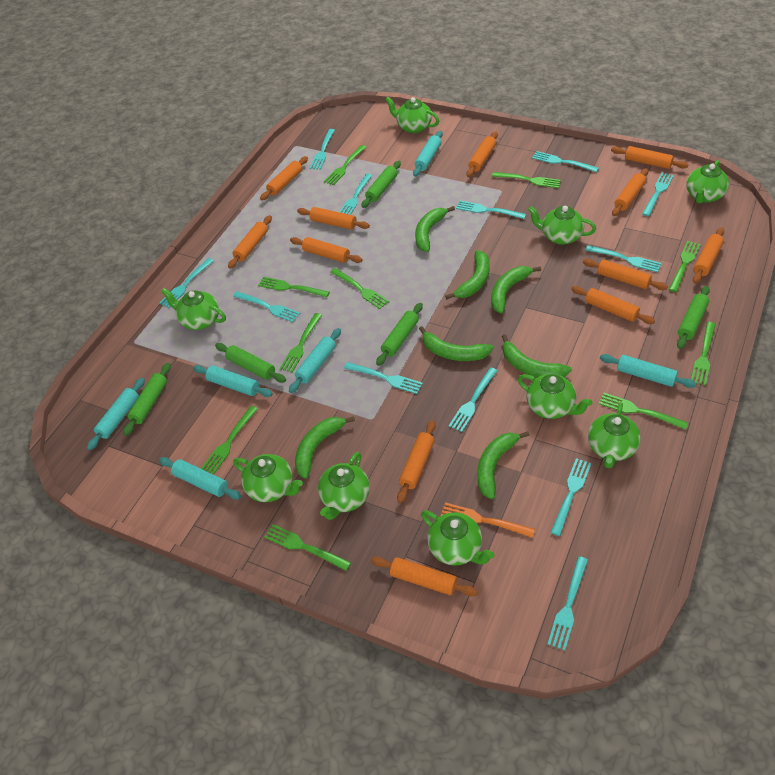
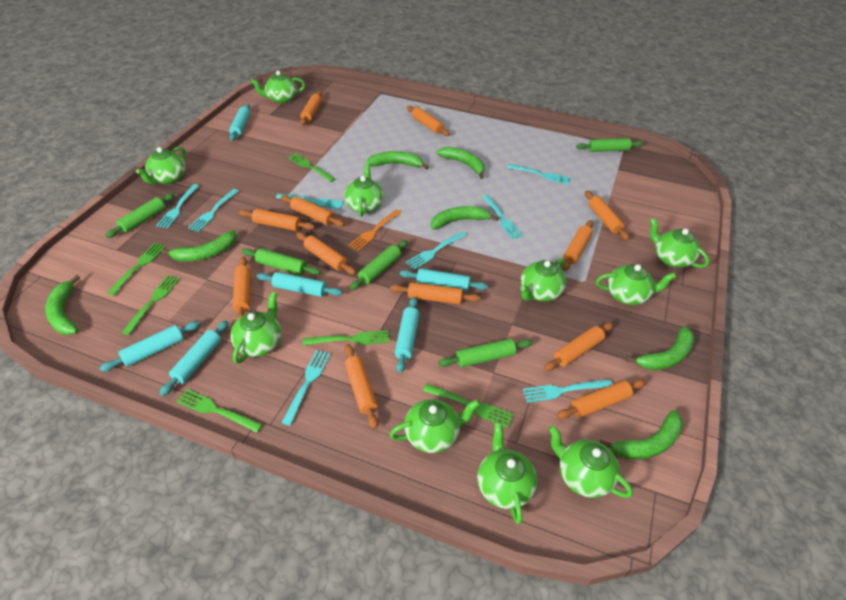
green fork: [201,406,258,474] [258,277,330,297] [264,524,351,571] [280,313,322,372] [324,145,366,185] [330,268,389,309] [492,172,561,188] [599,393,688,430] [669,241,700,292] [691,322,716,386] = 10 -> [107,243,166,296] [122,275,180,335] [176,389,263,433] [287,153,335,182] [303,330,389,345] [423,383,514,428] = 6
green teapot: [161,288,226,330] [233,454,303,502] [318,452,370,520] [385,97,439,133] [421,511,494,566] [518,374,593,419] [528,206,596,245] [588,402,641,468] [686,160,729,203] = 9 -> [136,147,186,184] [230,292,282,364] [251,71,305,103] [345,163,384,217] [390,399,480,453] [477,422,537,524] [520,258,566,301] [548,425,633,498] [596,264,676,305] [650,218,710,268] = 10
turquoise fork: [159,258,213,308] [233,291,301,322] [310,129,335,170] [340,173,373,215] [344,362,423,394] [449,367,497,432] [456,201,526,219] [532,151,599,172] [548,556,588,650] [550,458,592,536] [585,245,662,272] [642,172,674,216] = 12 -> [156,184,199,229] [188,189,239,232] [276,194,344,209] [282,350,331,426] [406,231,467,270] [483,195,523,239] [507,164,570,185] [523,379,613,403] = 8

